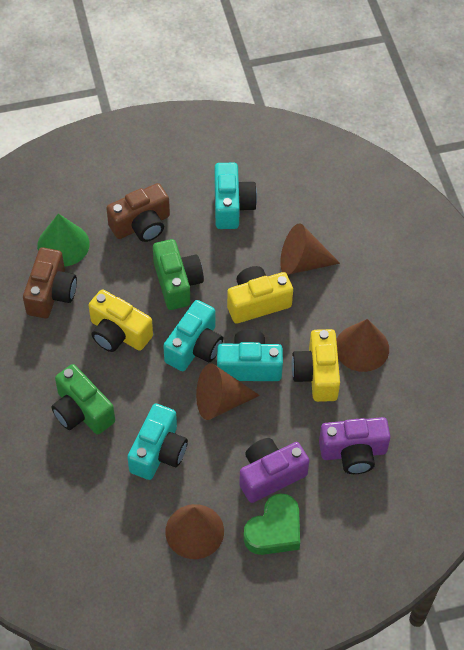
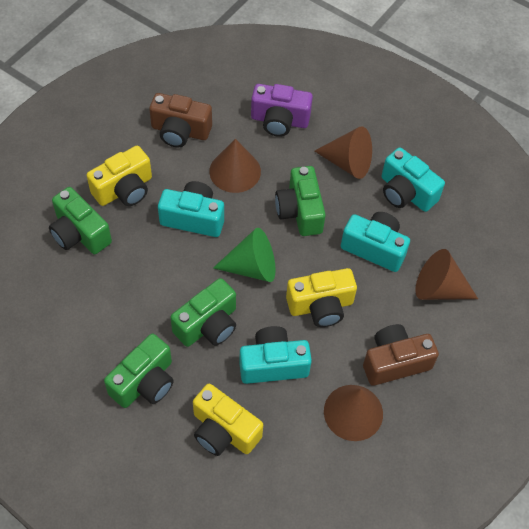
green camera: [51,364,115,435] [153,239,204,310] = 2 -> [49,187,112,254] [104,334,174,408] [170,278,236,347] [275,166,326,236] = 4
green heart: [243,493,300,555] = 1 -> none = 0
purple camera: [239,438,309,503] [319,417,391,474] = 2 -> [251,84,313,137] = 1

